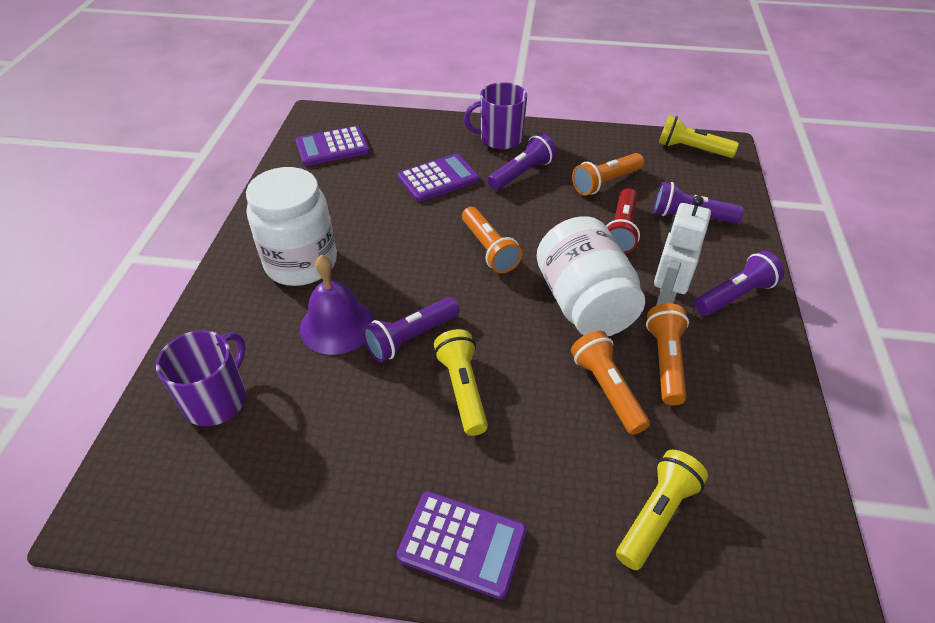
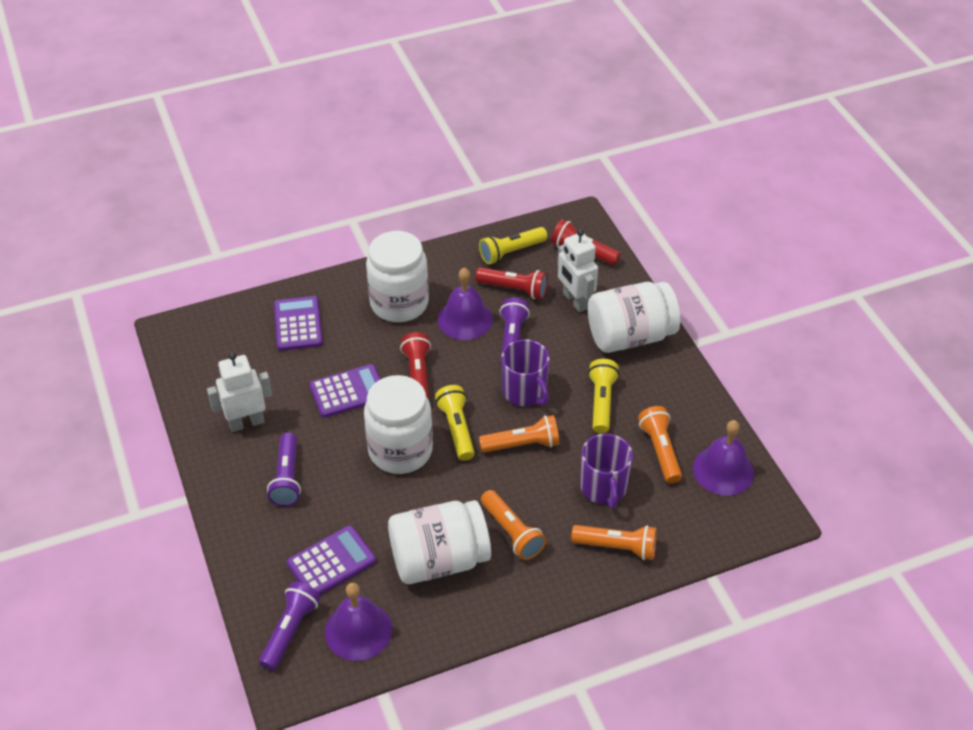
purple bell: [300,255,374,355] = 1 -> [325,583,392,661] [437,268,493,340] [693,420,754,496] = 3
purple flashlight: [363,297,460,362] [488,133,557,190] [654,182,744,224] [695,251,784,316] = 4 -> [259,582,321,671] [267,433,301,506] [500,298,530,364] = 3
red flashlight: [606,188,640,254] = 1 -> [400,332,431,400] [475,267,548,299] [551,219,621,265] = 3
white jar: [246,167,337,286] [537,216,645,336] = 2 -> [364,375,433,474] [366,231,429,322] [388,500,491,584] [588,282,680,353] = 4
white robot: [654,195,711,306] = 1 -> [207,352,272,432] [557,229,598,312] = 2

